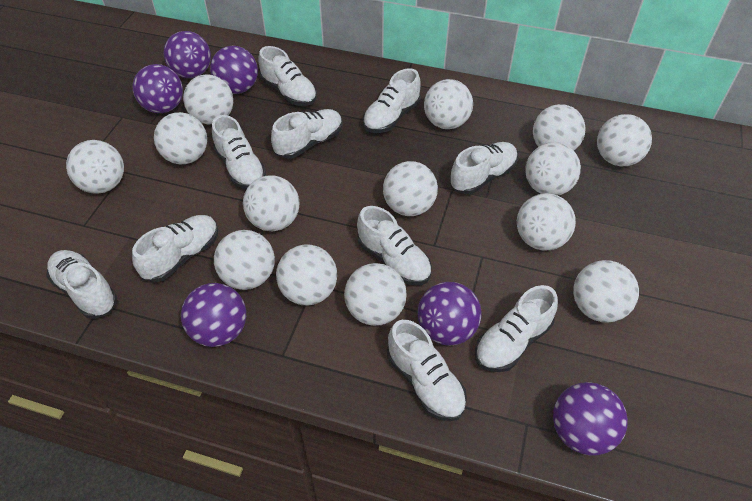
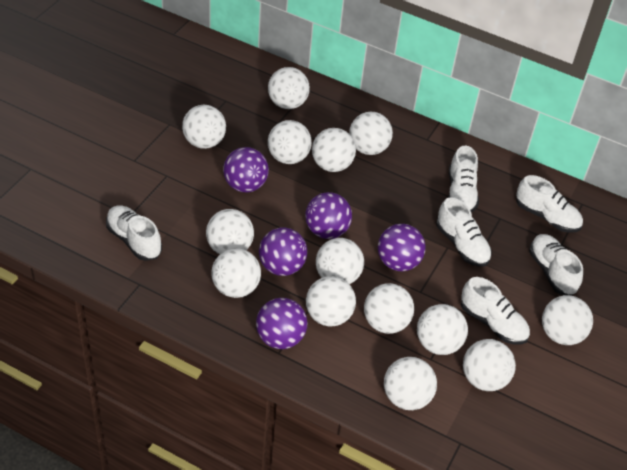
purple ball: [133,64,183,113] [163,31,211,78] [181,283,246,347] [210,46,258,94] [418,282,482,346] [553,382,628,456] = 6 -> [223,147,269,192] [256,298,307,349] [259,228,307,276] [305,192,352,239] [378,224,425,271] = 5
white shoe: [46,250,117,319] [132,215,218,282] [212,115,266,189] [258,46,317,106] [271,109,343,159] [357,206,432,285] [363,68,421,133] [387,320,467,421] [450,142,518,194] [475,285,558,372] = 10 -> [106,205,162,261] [436,197,492,267] [448,146,479,212] [461,277,530,345] [516,175,583,233] [529,234,583,296] = 6

